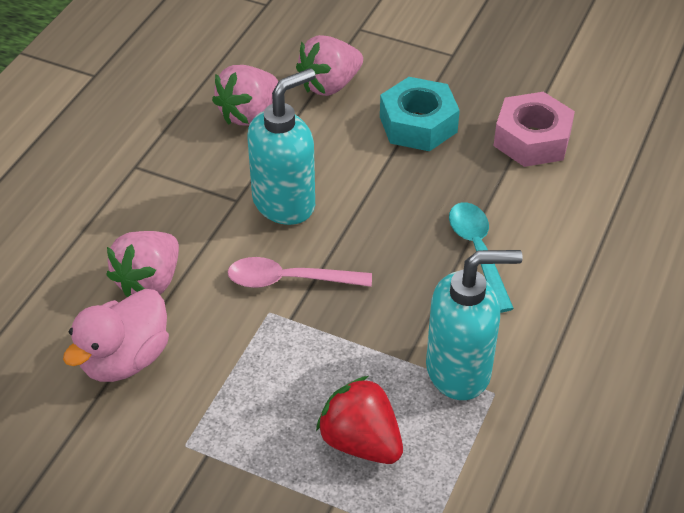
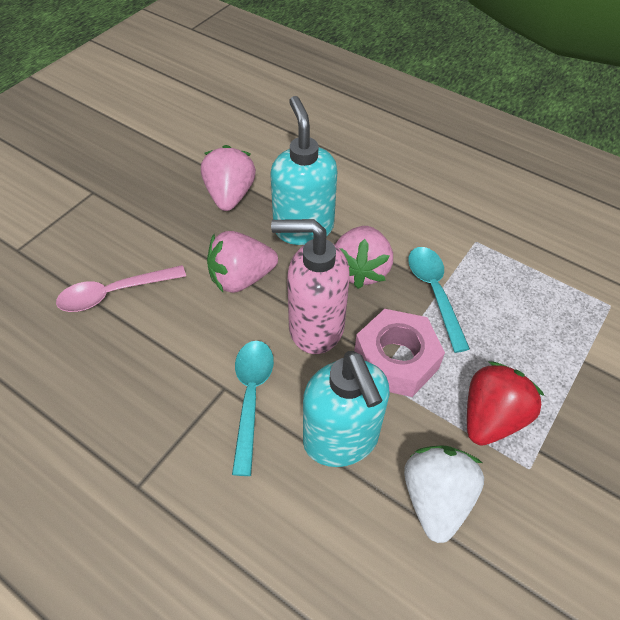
pink duck: [63,289,169,382] = 1 -> none = 0
pink soap dispenser: none = 0 -> [271,219,350,354] = 1
turquoise nut: [380,77,460,151] = 1 -> none = 0
turquoise spoon: [449,202,514,313] = 1 -> [232,341,274,476] [408,247,470,353] = 2
white strawberry: none = 0 -> [404,445,484,543] = 1

